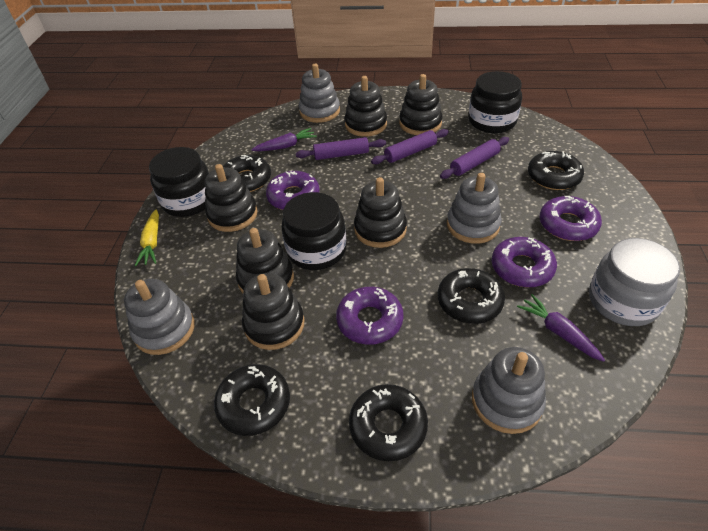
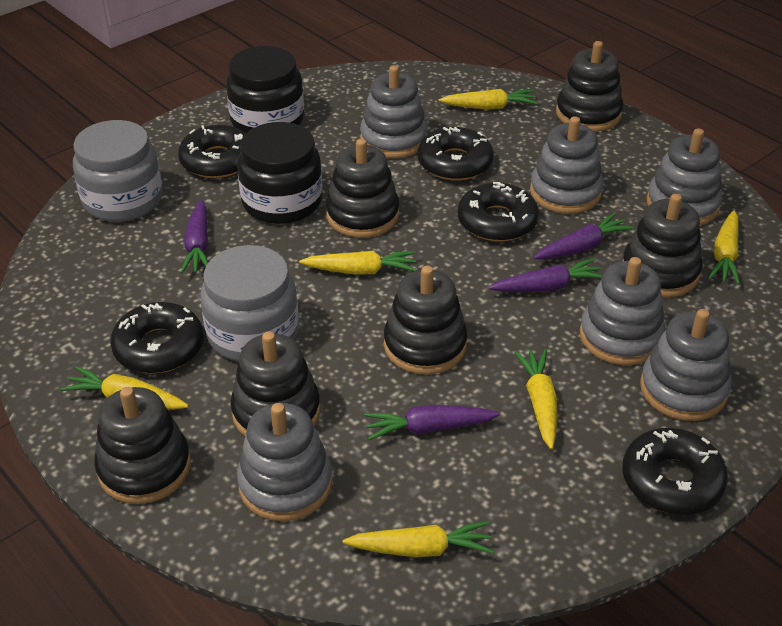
black jar: [149,147,209,217] [281,192,346,270] [469,71,522,133] = 3 -> [226,46,304,133] [237,122,322,224] = 2
grey jar: [589,238,680,326] = 1 -> [73,120,163,222] [200,245,299,361] = 2
grey stacking toy: [124,279,195,355] [299,64,340,123] [447,173,502,244] [472,347,546,434] = 4 -> [237,403,333,521] [360,65,428,158] [530,116,603,214] [580,257,665,365] [640,309,731,421] [647,128,723,226] = 6
purple carrot: [251,128,317,151] [517,294,605,362] = 2 -> [180,200,208,274] [364,405,500,440] [488,258,603,292] [534,213,634,259] = 4
purple donut: [266,171,320,210] [336,287,404,345] [492,237,557,287] [539,196,602,241] = 4 -> none = 0
purple rolling pin: [296,137,386,160] [371,129,449,164] [440,137,509,179] = 3 -> none = 0
yellow carrot: [135,210,159,266] = 1 -> [61,366,189,410] [299,251,417,275] [343,521,494,557] [439,89,538,109] [514,349,557,449] [709,210,740,285] = 6

